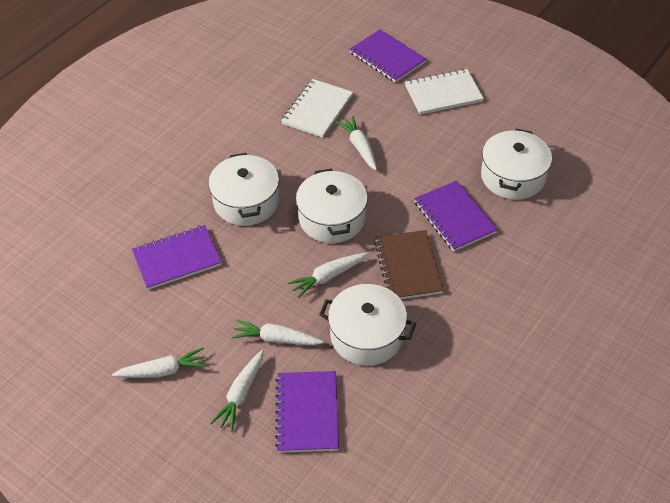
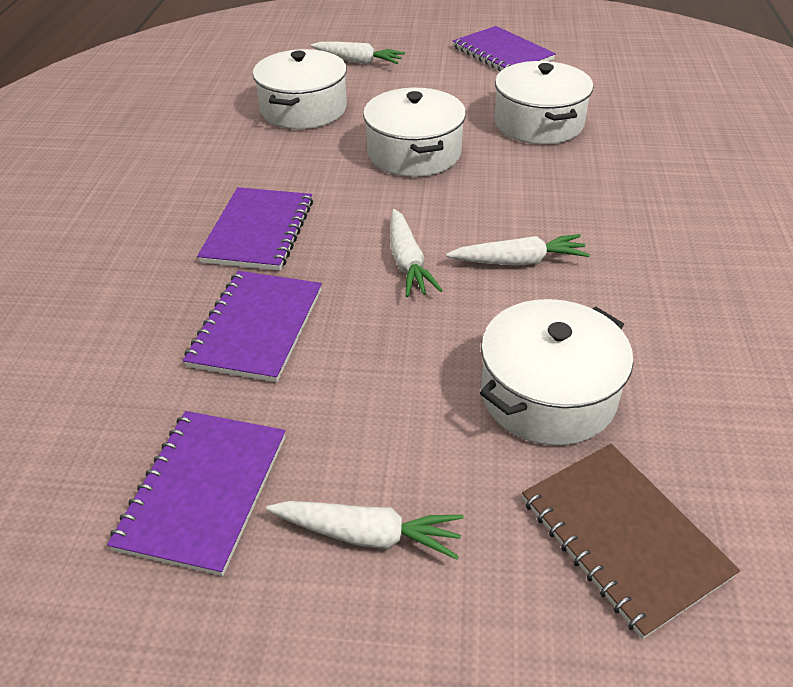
white carrot: [112,347,207,378] [210,350,263,432] [232,319,324,345] [288,253,368,298] [336,116,377,170] = 5 -> [266,501,463,560] [311,42,405,65] [390,209,443,297] [446,234,590,266] = 4
white notebook: [281,79,353,138] [405,69,484,115] = 2 -> none = 0

